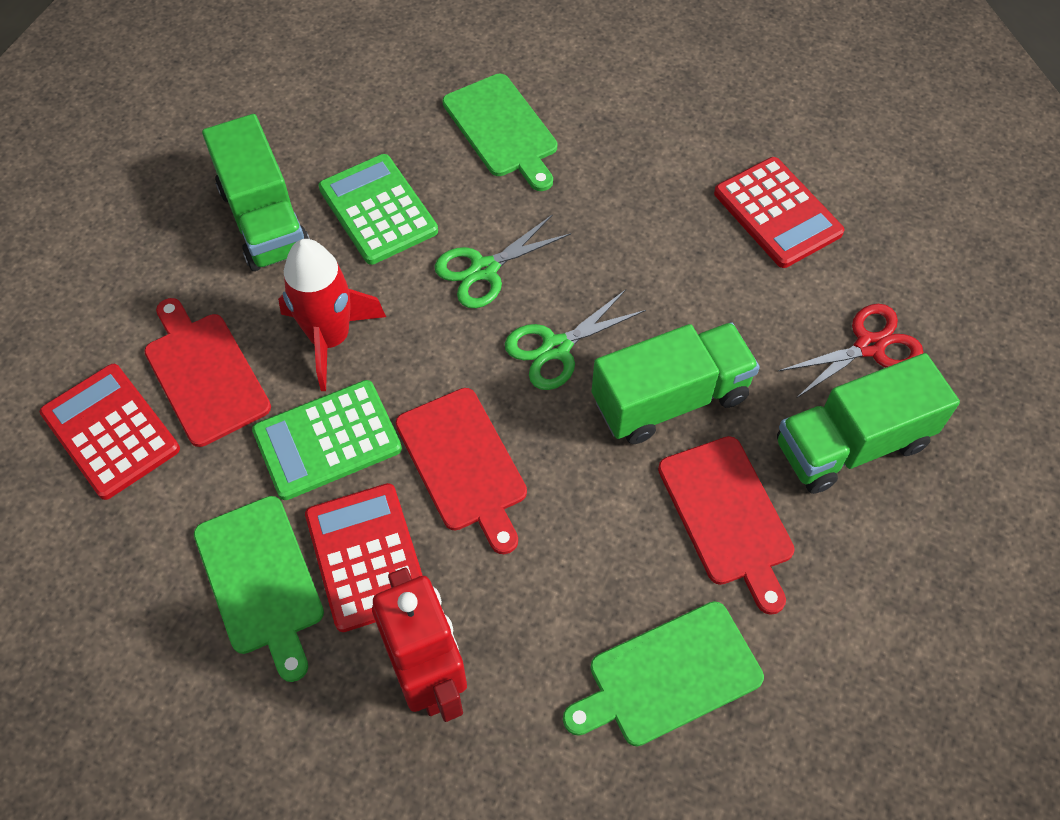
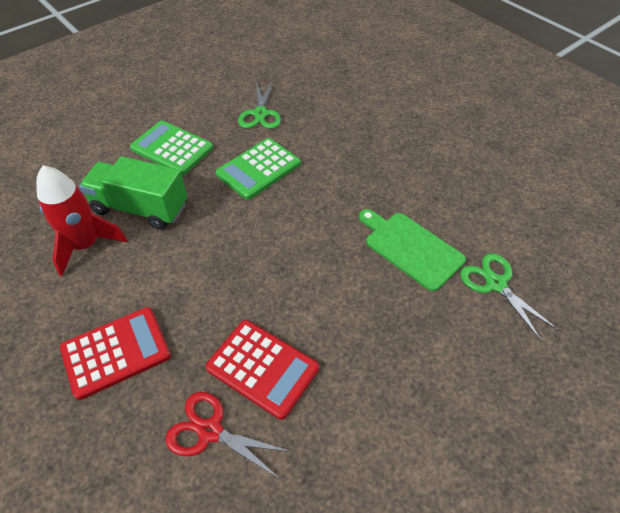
green cutting board: [194,496,324,682] [443,74,557,191] [563,601,764,746] = 3 -> [359,209,466,291] = 1
green truck: [202,114,310,271] [592,322,760,444] [777,353,960,494] = 3 -> [79,156,187,230] = 1
red calculator: [40,364,180,500] [305,483,423,632] [714,157,844,268] = 3 -> [60,307,171,400] [205,320,319,420] = 2
red cutting board: [144,298,271,447] [396,388,527,554] [658,436,795,615] = 3 -> none = 0
red robot: [372,568,467,722] = 1 -> none = 0

